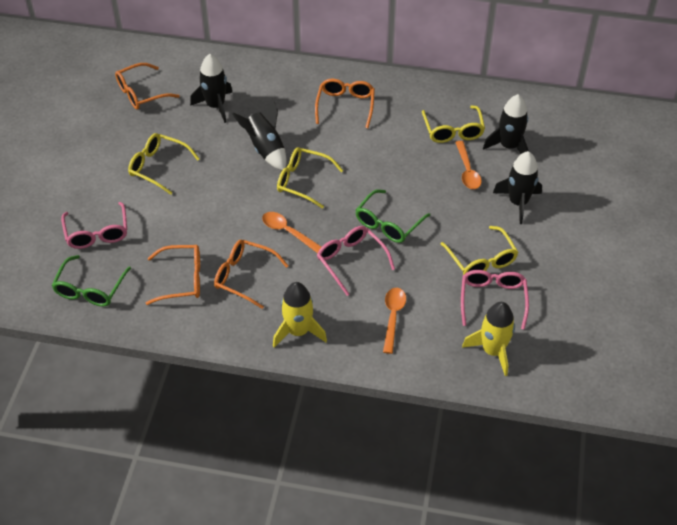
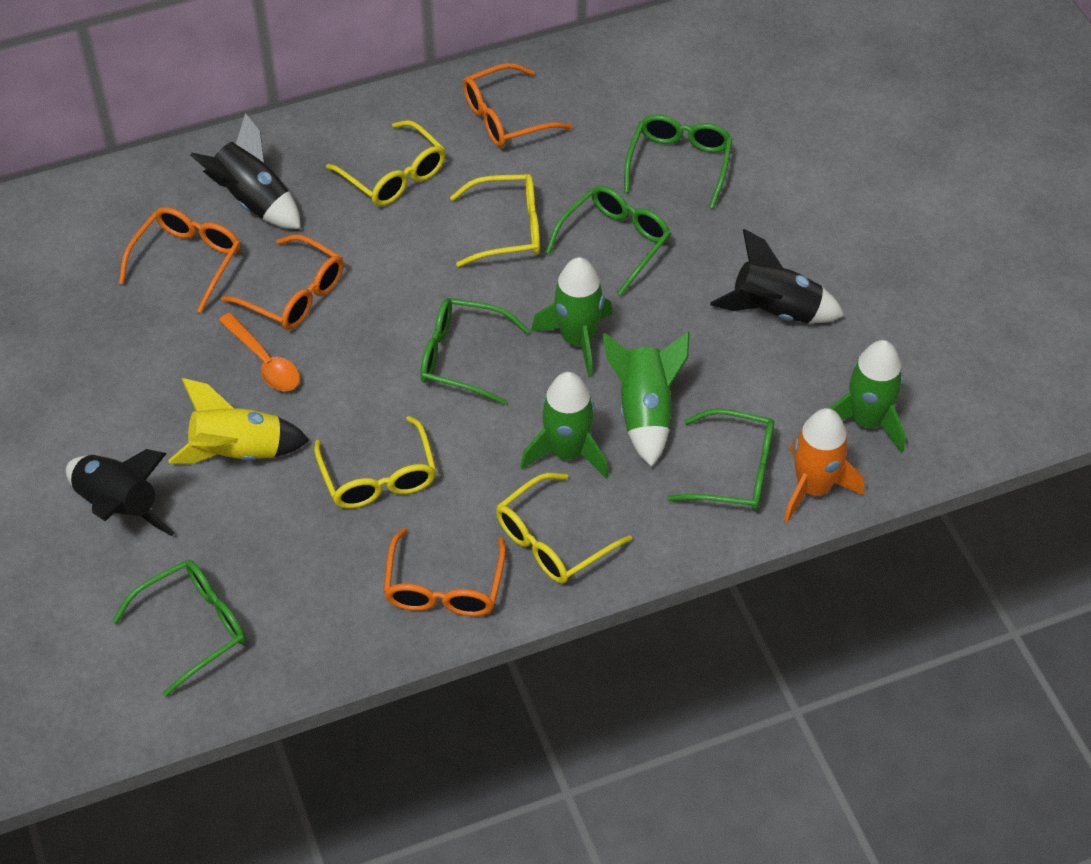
black rocket: [190,54,232,123] [232,98,287,170] [483,94,529,154] [493,151,542,224] = 4 -> [66,449,174,536] [190,113,301,229] [710,229,844,323] = 3
green glasses: [51,255,131,306] [355,189,430,243] = 2 -> [112,560,246,697] [420,298,530,405] [546,185,671,296] [624,114,732,209] [667,409,774,511] = 5
green rocket: none = 0 -> [520,372,609,478] [531,257,613,377] [603,332,689,467] [829,340,905,453] = 4
orange rocket: none = 0 -> [784,408,864,522] = 1
orange spoon: [262,212,321,253] [383,288,406,354] [455,141,482,189] = 3 -> [219,313,300,391] = 1
pink glasses: [61,202,127,249] [317,226,395,296] [461,270,529,330] = 3 -> none = 0
yellow rocket: [273,282,327,347] [462,302,515,376] = 2 -> [168,378,310,463] = 1

